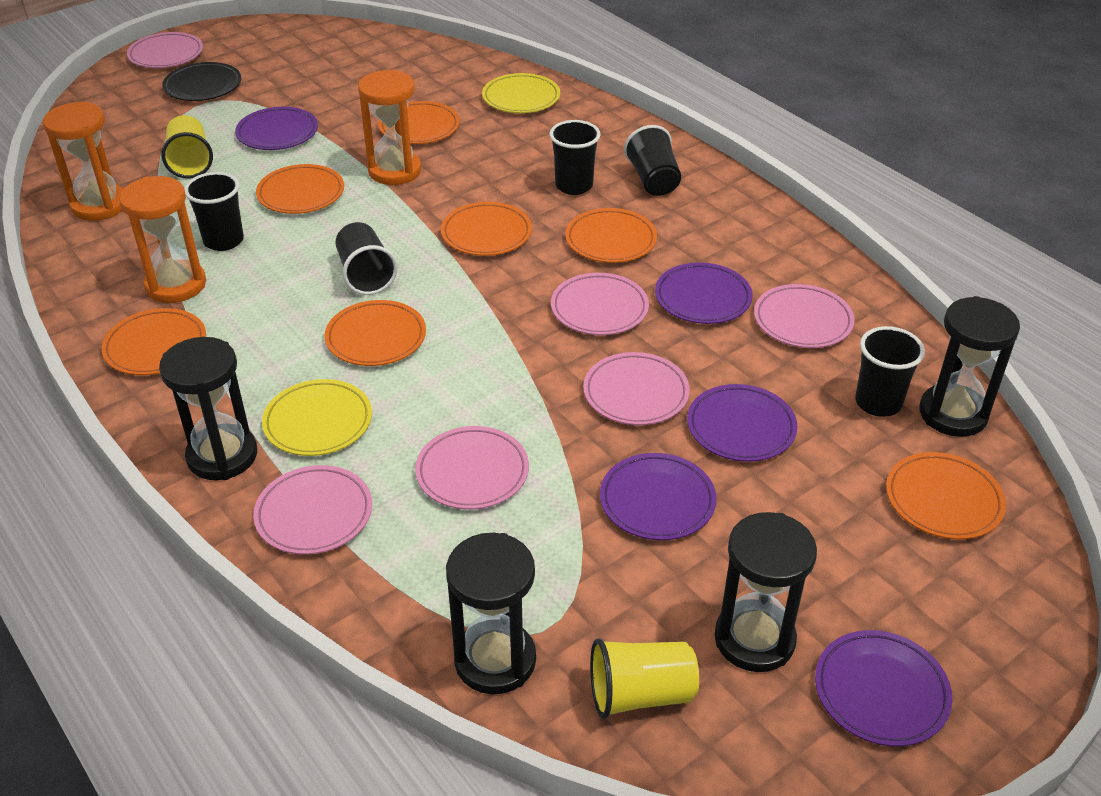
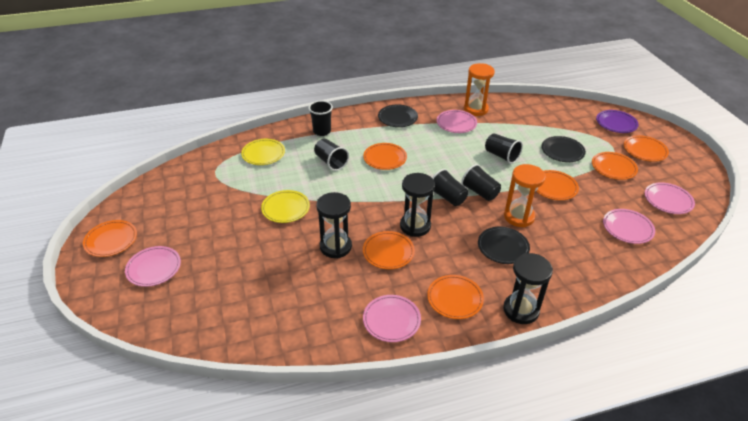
black hourglass: [159,337,257,480] [446,533,536,694] [715,512,817,672] [919,296,1020,437] = 4 -> [316,192,352,258] [400,173,435,237] [503,253,553,324] = 3
black plate: [162,62,241,101] = 1 -> [378,104,418,127] [478,227,530,264] [542,136,586,162] = 3
orange hourglass: [43,102,123,221] [119,176,206,303] [358,70,421,185] = 3 -> [464,63,495,116] [504,164,546,227] = 2
pink plate: [127,32,203,68] [253,465,372,555] [415,426,529,509] [551,273,649,335] [583,352,690,425] [754,284,855,348] = 6 -> [125,246,181,287] [363,295,421,342] [437,110,477,133] [603,209,655,244] [645,182,695,214] = 5
purple plate: [235,107,318,150] [600,453,716,540] [655,262,753,324] [687,384,797,462] [815,630,952,747] = 5 -> [596,110,639,133] = 1
yellow cup: [161,115,213,179] [590,638,699,719] = 2 -> none = 0

